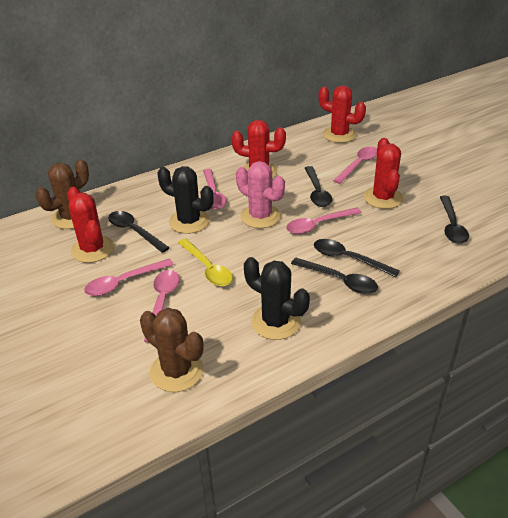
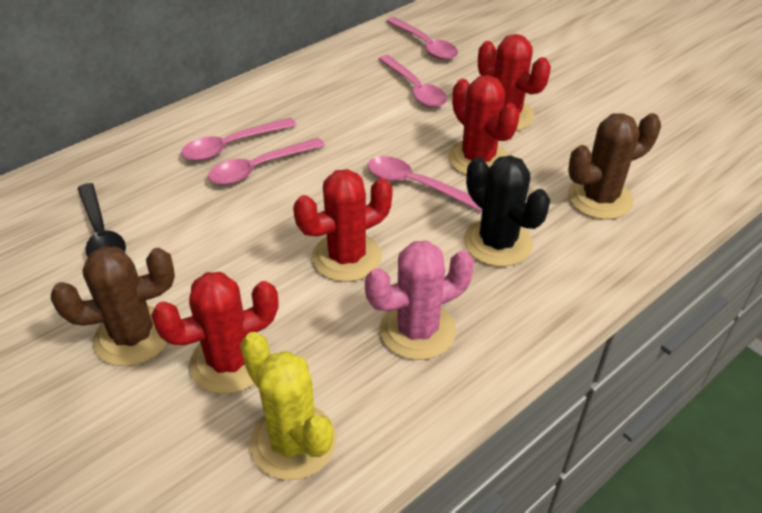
black cactus: [157,166,214,234] [244,257,310,340] = 2 -> [464,155,550,267] = 1
black spoon: [108,211,170,253] [291,258,378,294] [305,166,332,207] [314,239,400,277] [440,196,469,244] = 5 -> [77,183,126,257] = 1
yellow cactus: none = 0 -> [240,332,337,480] = 1
yellow spoon: [178,238,233,286] = 1 -> none = 0

